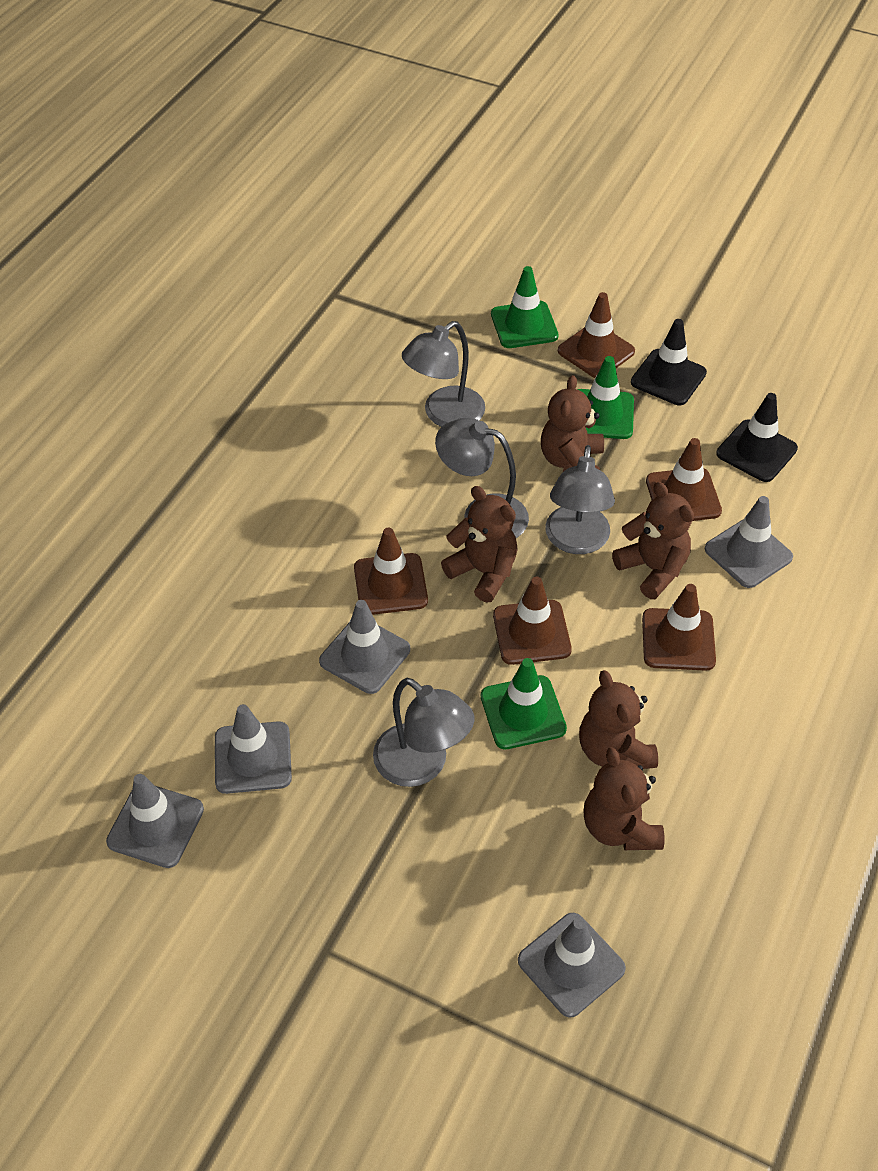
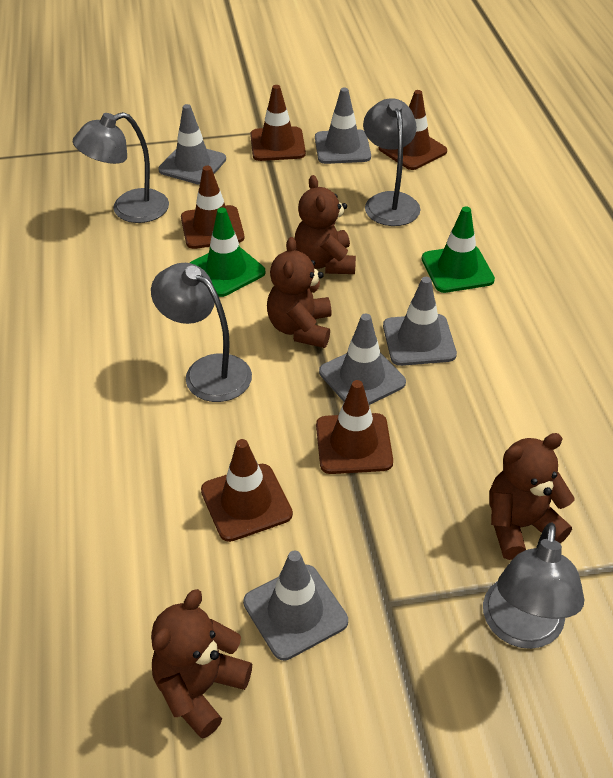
black traffic cone: [631,319,707,405] [716,393,798,482] = 2 -> none = 0
brown teddy bear: [441,486,518,603] [541,375,604,472] [579,670,658,769] [583,747,664,850] [612,482,694,599] = 5 -> [151,589,252,739] [267,237,332,348] [294,175,356,274] [489,433,575,560] = 4
green traffic cone: [481,658,567,749] [491,266,558,348] [577,356,634,439] = 3 -> [190,208,265,297] [422,207,495,293] = 2

